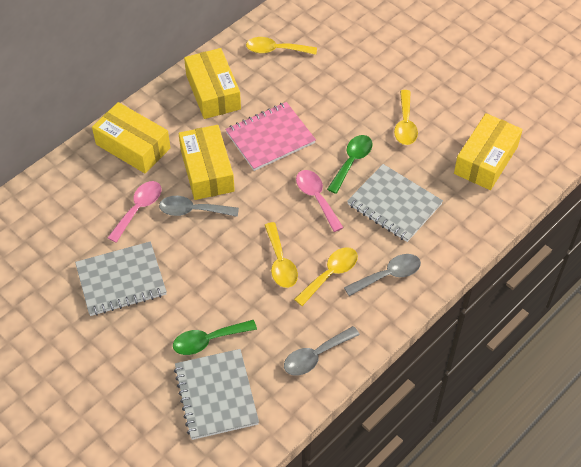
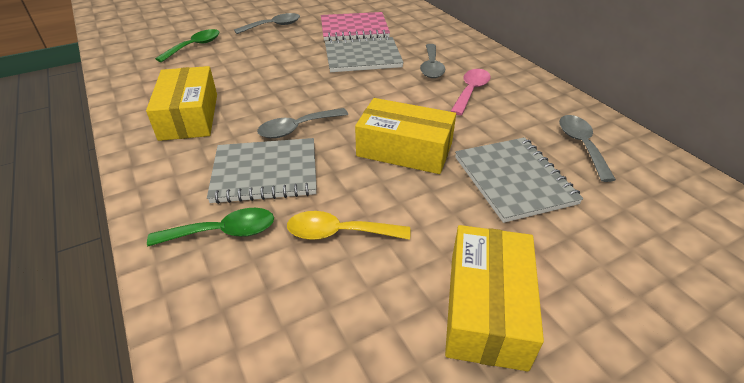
grey spoon: [159,196,239,217] [284,326,360,376] [344,254,421,296] = 3 -> [234,13,300,34] [257,108,348,138] [420,44,445,78] [559,115,616,182] = 4
pink spoon: [108,181,161,243] [296,170,344,232] = 2 -> [450,69,491,115] = 1
yellow box: [92,102,170,173] [179,125,235,200] [184,48,241,119] [454,113,523,190] = 4 -> [146,66,217,141] [355,98,456,174] [445,225,544,372] = 3
yellow spoon: [246,37,317,55] [265,222,298,288] [294,247,358,306] [394,90,418,145] = 4 -> [287,211,411,240] = 1

